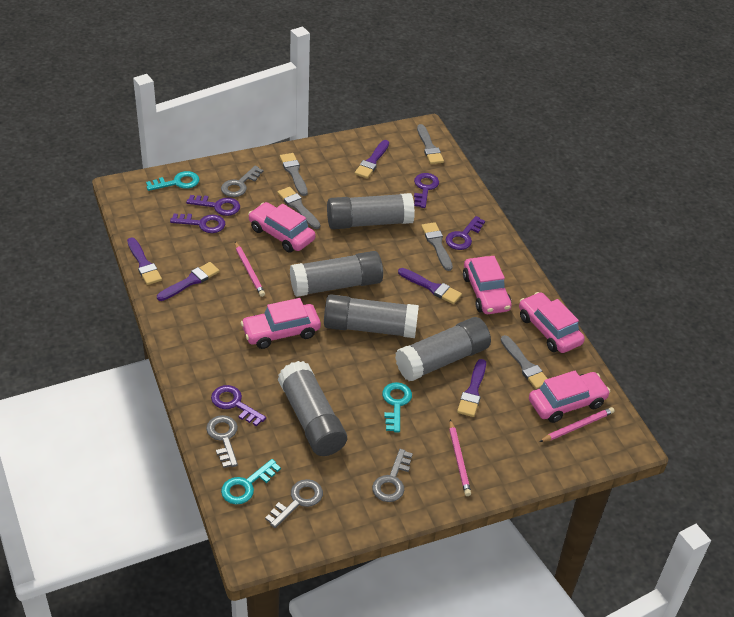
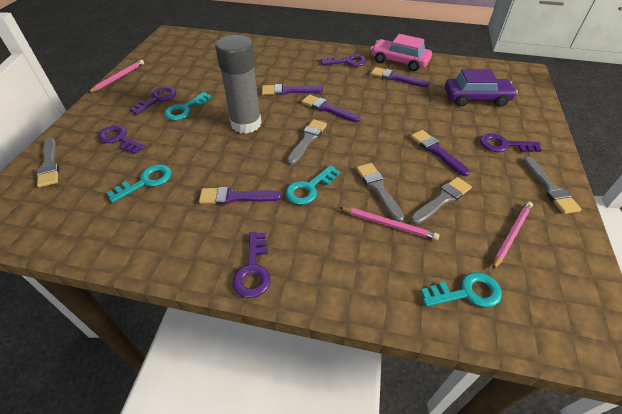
grey glue stick: [278,361,347,456] [290,251,383,297] [324,294,419,338] [327,193,415,229] [395,317,491,381] = 5 -> [215,35,262,134] = 1
grey key: [206,415,238,468] [221,166,263,197] [265,479,323,528] [372,449,413,502] = 4 -> none = 0
pink car: [241,298,321,349] [248,202,316,253] [463,256,512,314] [519,292,585,353] [529,371,610,423] = 5 -> [371,34,432,71] = 1
purple car: none = 0 -> [445,69,518,107] = 1
turquoise key: [146,171,199,191] [221,459,281,504] [382,382,412,433] = 3 -> [107,164,172,203] [164,92,211,120] [286,165,340,205] [420,272,502,307] = 4

